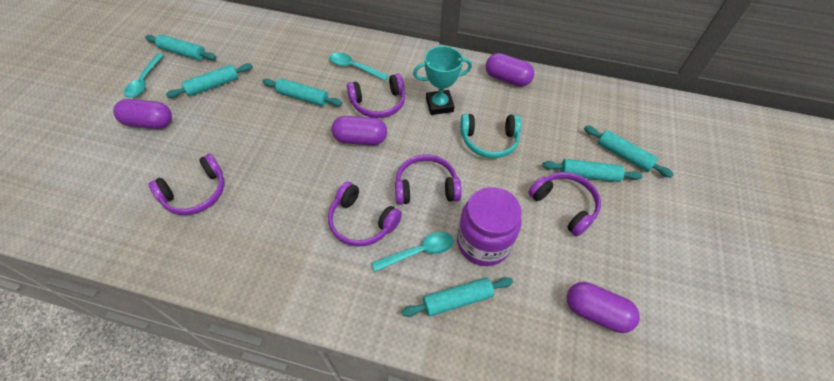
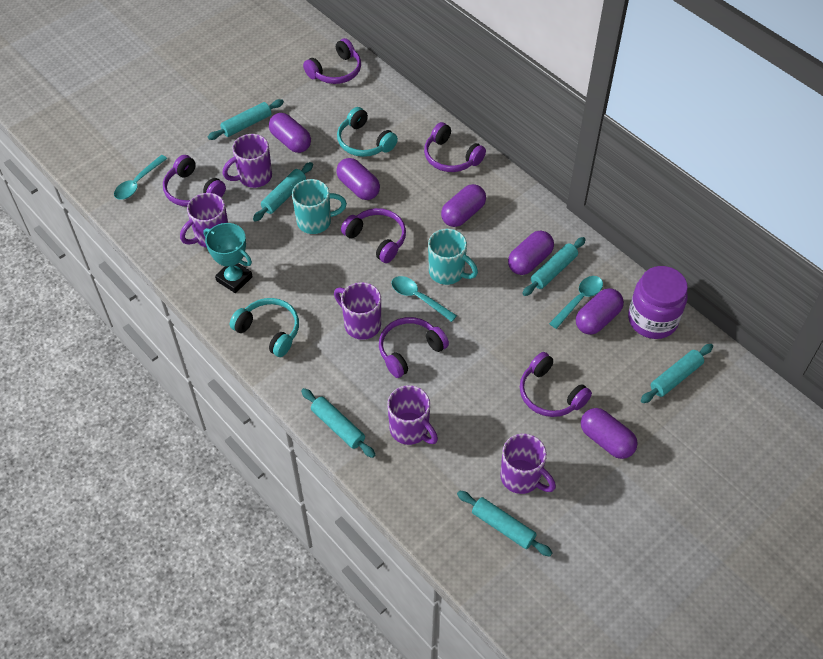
purple capsule: [113,99,172,129] [332,116,387,145] [486,53,534,87] [567,282,640,333] = 4 -> [269,113,311,153] [336,158,380,200] [441,184,486,227] [508,231,554,275] [576,288,624,335] [581,408,638,459] = 6
purple headphones: [148,154,225,215] [328,182,402,247] [347,74,405,118] [395,154,462,205] [528,172,601,236] = 5 -> [163,155,226,207] [303,38,361,84] [341,208,406,263] [379,317,449,378] [424,122,486,172] [520,352,592,417] = 6
purple mug: none = 0 -> [180,193,228,248] [223,134,272,188] [334,282,381,340] [387,385,438,445] [500,433,556,494] = 5
turquoise headphones: [460,114,522,158] = 1 -> [230,298,299,357] [337,107,398,157] = 2
turquoise mug: none = 0 -> [292,179,347,234] [428,229,478,285] = 2

